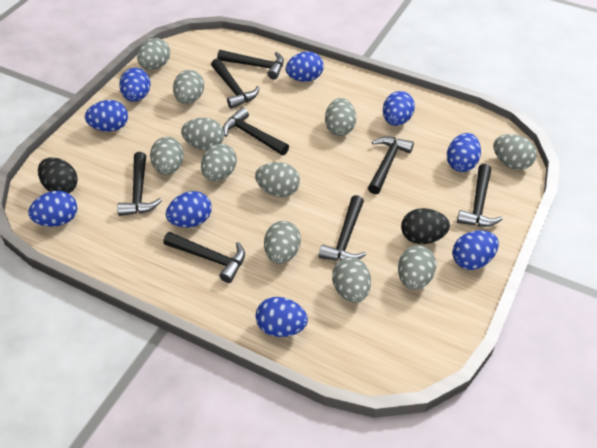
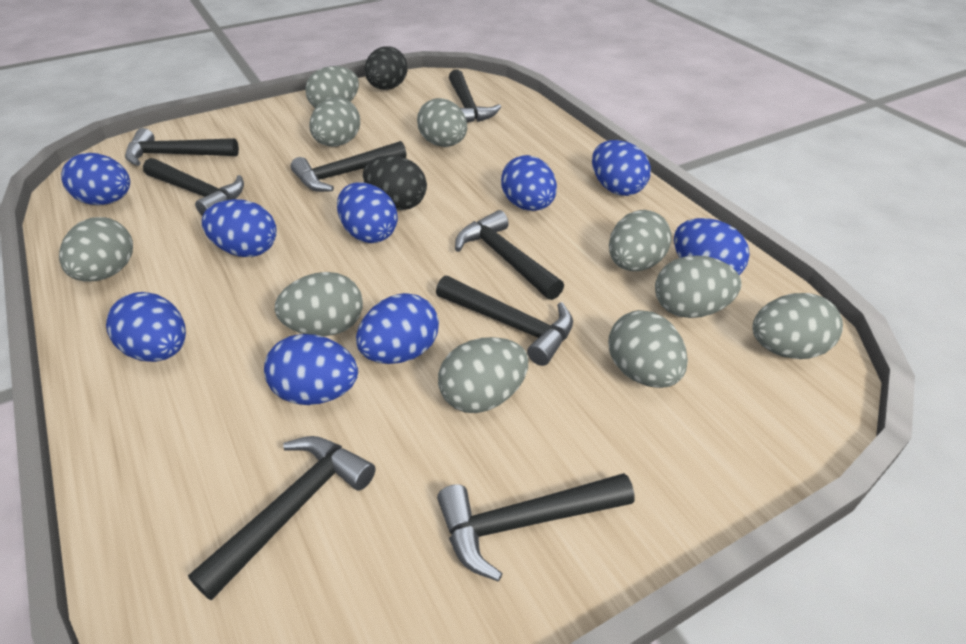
grey egg: [137,38,170,70] [150,137,184,175] [173,70,204,104] [181,118,224,150] [201,144,237,181] [255,162,300,197] [264,221,301,264] [325,98,356,136] [332,257,371,303] [398,245,436,290] [494,134,537,170] = 11 -> [59,217,133,282] [275,272,363,336] [305,66,359,108] [309,97,360,146] [417,98,467,147] [438,337,528,413] [608,310,688,388] [609,210,672,271] [655,255,741,318] [752,293,843,359] = 10

